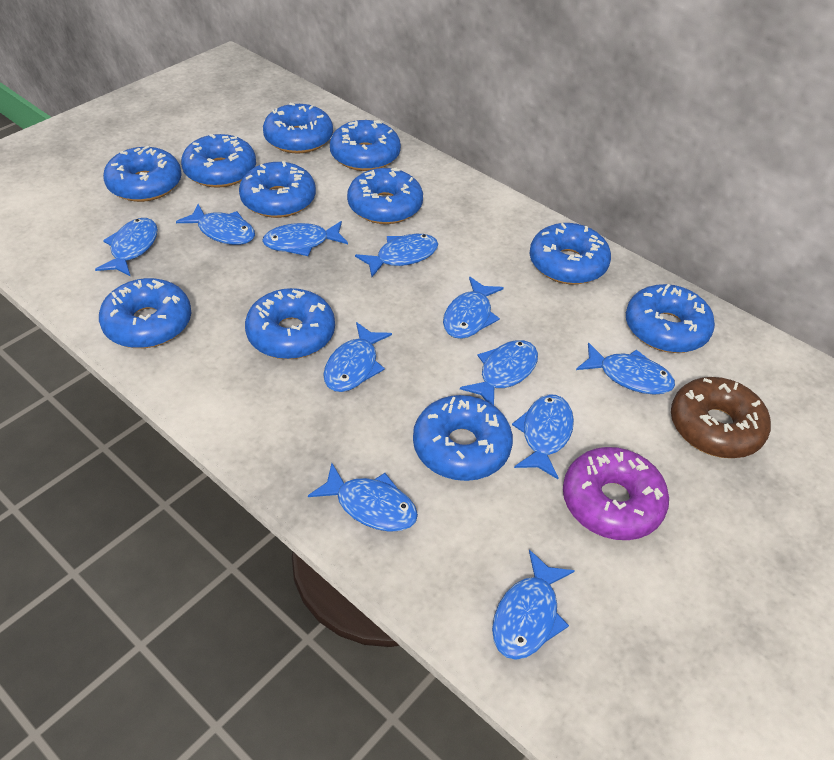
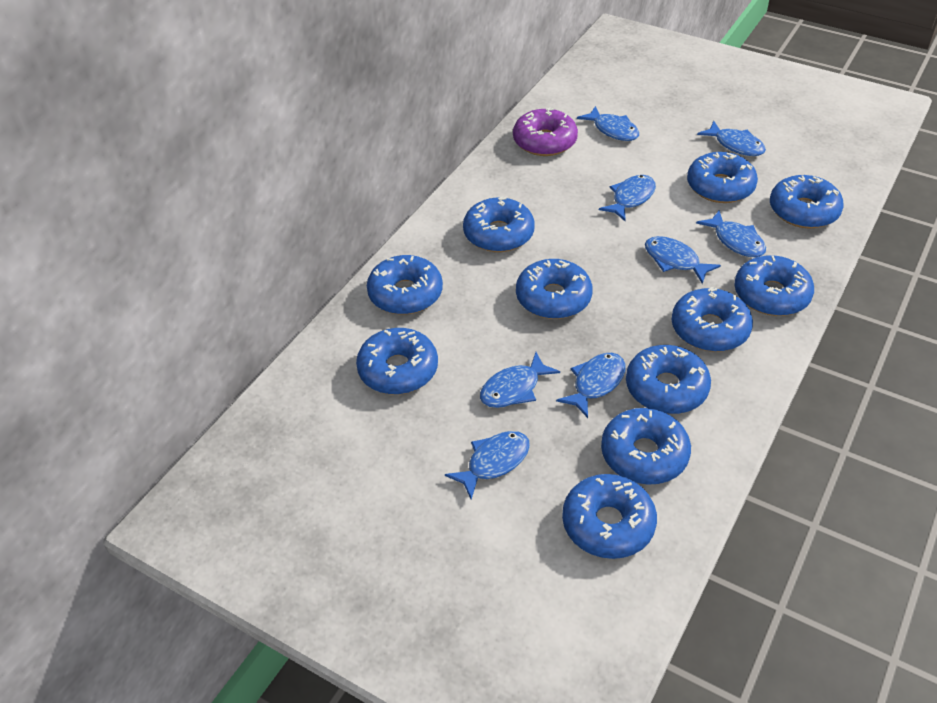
blue fish: [95,218,158,277] [176,204,255,245] [262,221,348,256] [308,463,418,532] [323,322,392,392] [355,234,438,277] [443,277,504,339] [460,340,538,405] [492,550,575,660] [512,394,574,479] [576,343,675,395] = 11 -> [445,431,530,499] [480,352,560,408] [556,353,626,418] [577,106,639,141] [599,175,656,221] [645,236,721,284] [696,210,766,257] [697,121,766,156] = 8
brown donut: [671,377,771,458] = 1 -> none = 0

